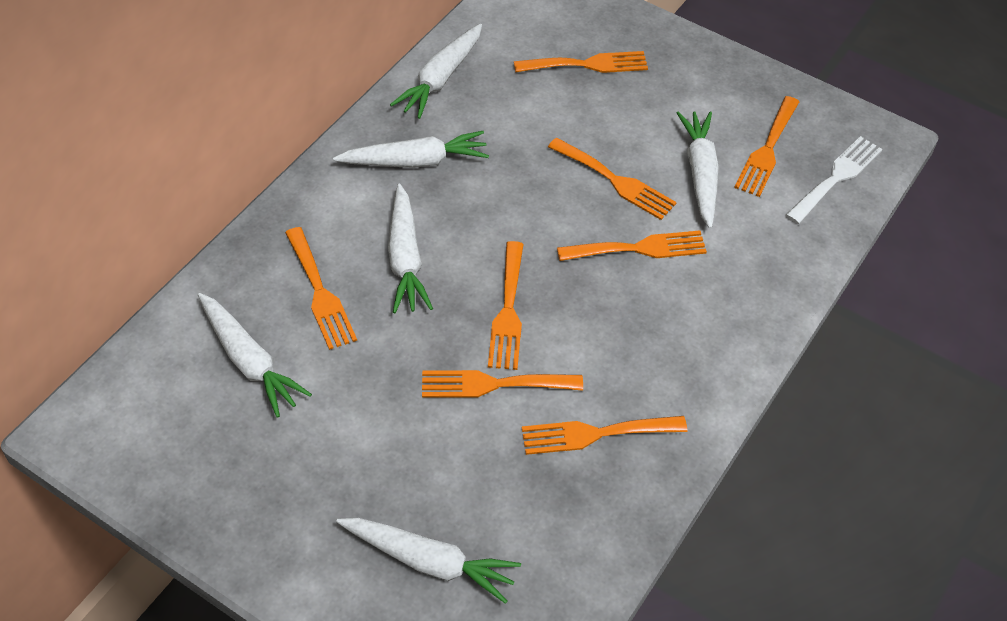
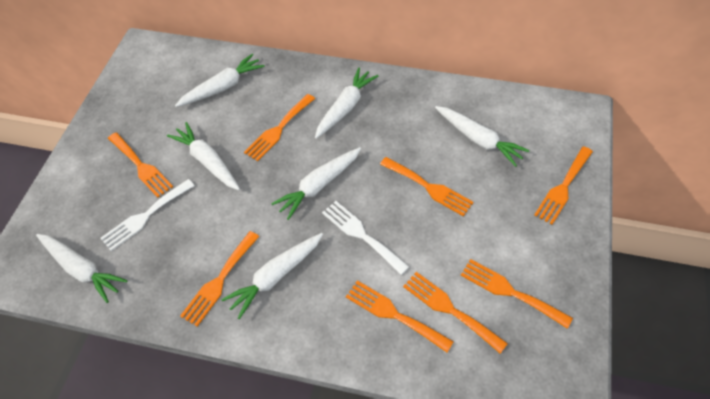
white carrot: [198,293,312,418] [333,131,489,168] [336,518,521,604] [388,183,433,313] [390,23,482,119] [677,111,719,229] = 6 -> [36,234,128,303] [167,122,240,190] [175,54,265,107] [221,233,323,319] [271,147,361,220] [315,68,378,139] [435,106,530,167] = 7
white fork: [786,136,882,224] = 1 -> [100,179,195,251] [322,201,409,275] = 2

